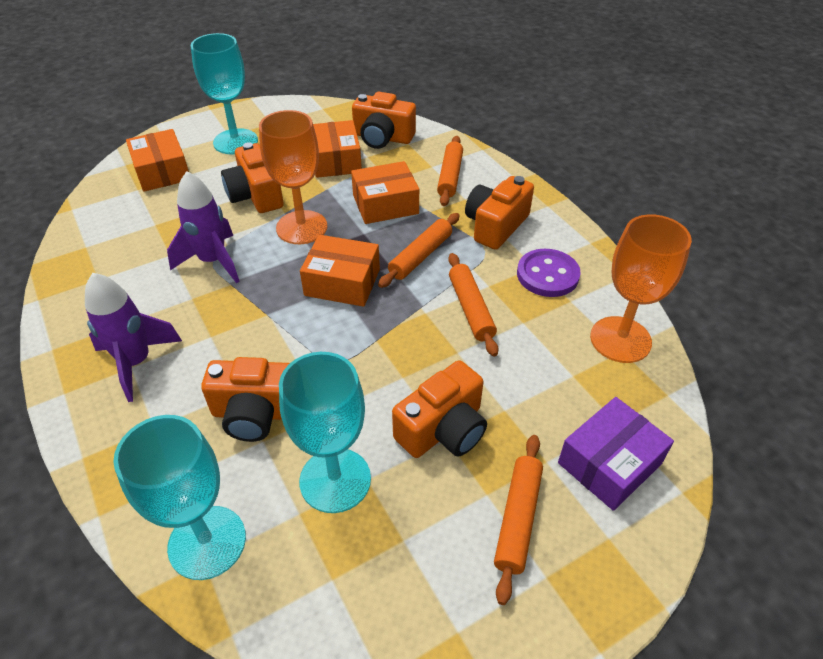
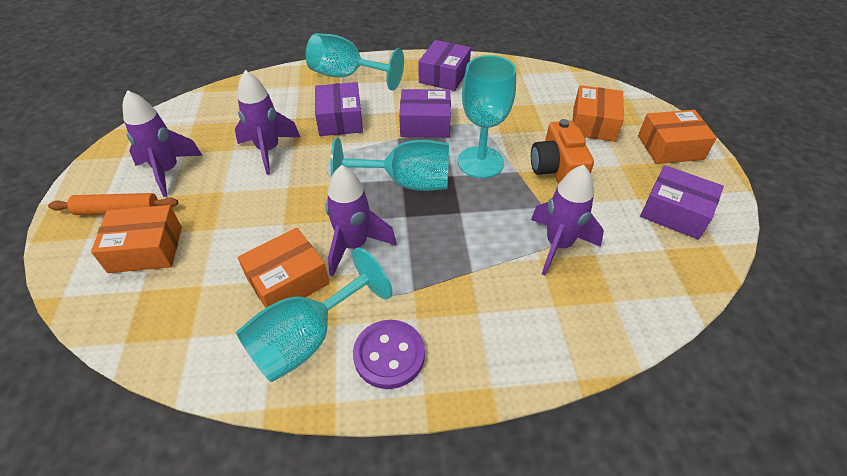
orange camera: [201,357,290,442] [221,142,284,213] [352,92,416,149] [392,360,487,458] [465,176,534,250] = 5 -> [531,119,594,184] = 1
orange goblet: [259,110,328,244] [590,214,692,363] = 2 -> none = 0
orange rolling pin: [378,213,460,288] [437,136,463,206] [448,253,499,357] [494,435,543,605] = 4 -> [48,193,178,215] = 1
purple box: [558,397,674,511] = 1 -> [315,82,363,136] [399,89,451,138] [419,40,471,91] [640,165,724,239] = 4
purple rocket: [85,273,182,402] [167,171,240,283] = 2 -> [122,90,203,197] [235,70,300,175] [325,165,397,277] [531,165,604,276] = 4
turquoise goblet: [113,415,246,580] [191,33,258,154] [279,352,371,513] = 3 -> [236,248,393,383] [306,33,404,91] [331,138,449,191] [458,55,516,178] = 4

